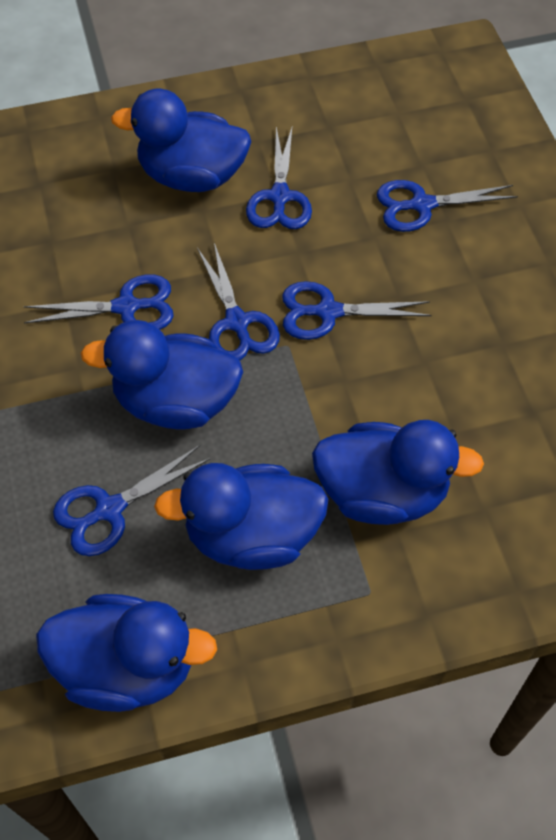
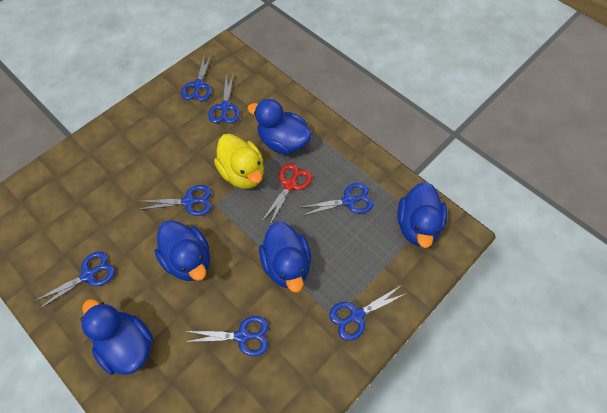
blue scissors: [24,274,174,330] [53,445,211,556] [197,243,280,361] [246,125,312,229] [282,281,432,340] [377,180,518,232] = 6 -> [33,251,115,310] [137,185,211,216] [181,53,212,101] [185,316,269,356] [208,73,240,124] [299,183,374,216] [329,286,405,341] = 7
red scissors: none = 0 -> [261,163,312,225] = 1
yellow duck: none = 0 -> [214,134,264,189] = 1

